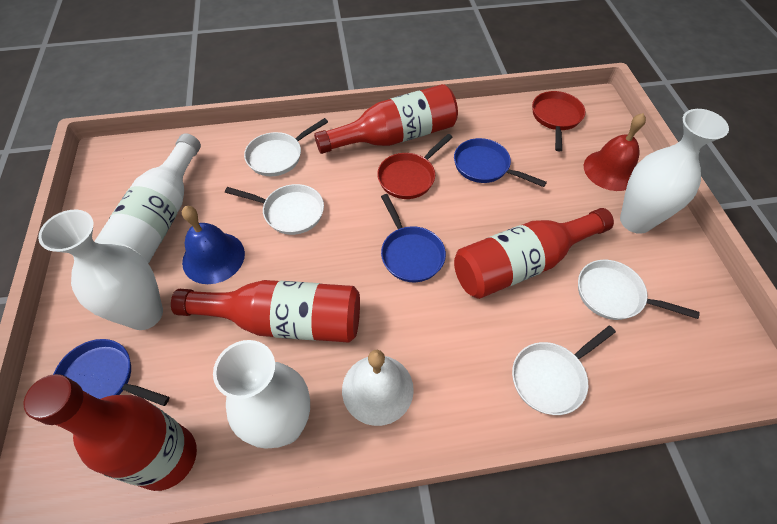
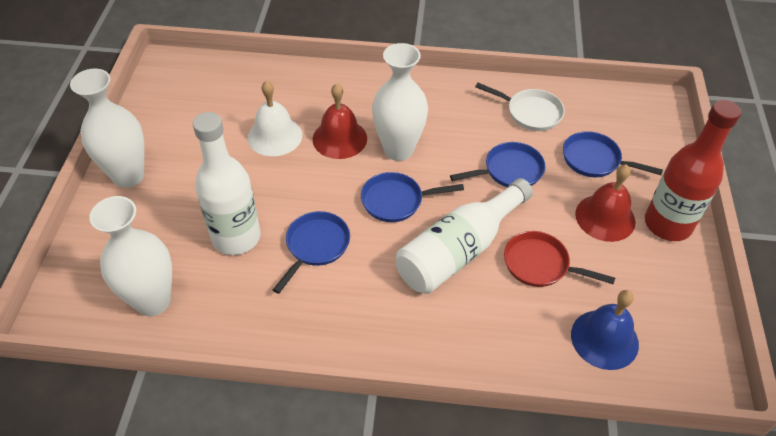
blue pan: [53,339,170,406] [381,194,446,282] [454,138,547,187] = 3 -> [273,211,350,294] [361,172,464,222] [450,142,545,188] [563,131,663,177] = 4
red bell: [584,113,646,191] = 1 -> [313,83,367,159] [575,164,635,242] = 2
red bottle: [23,374,197,491] [171,280,360,343] [314,84,458,154] [454,208,614,299] = 4 -> [645,100,741,241] = 1
red pan: [377,134,453,199] [532,91,585,151] = 2 -> [504,231,615,287] = 1
white bottle: [94,133,201,264] = 1 -> [193,112,260,255] [396,178,533,294] = 2
white pan: [225,184,324,235] [244,118,328,176] [512,326,616,415] [578,260,700,320] = 4 -> [475,83,565,131] = 1

